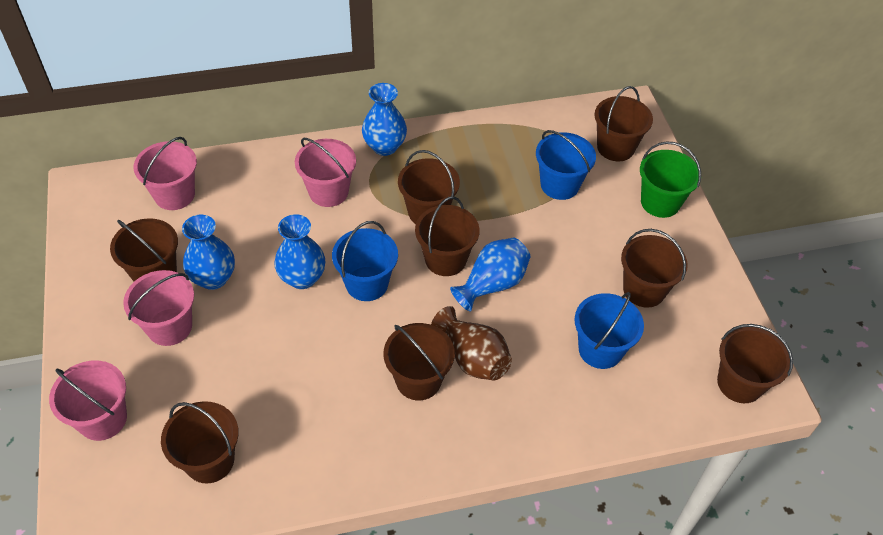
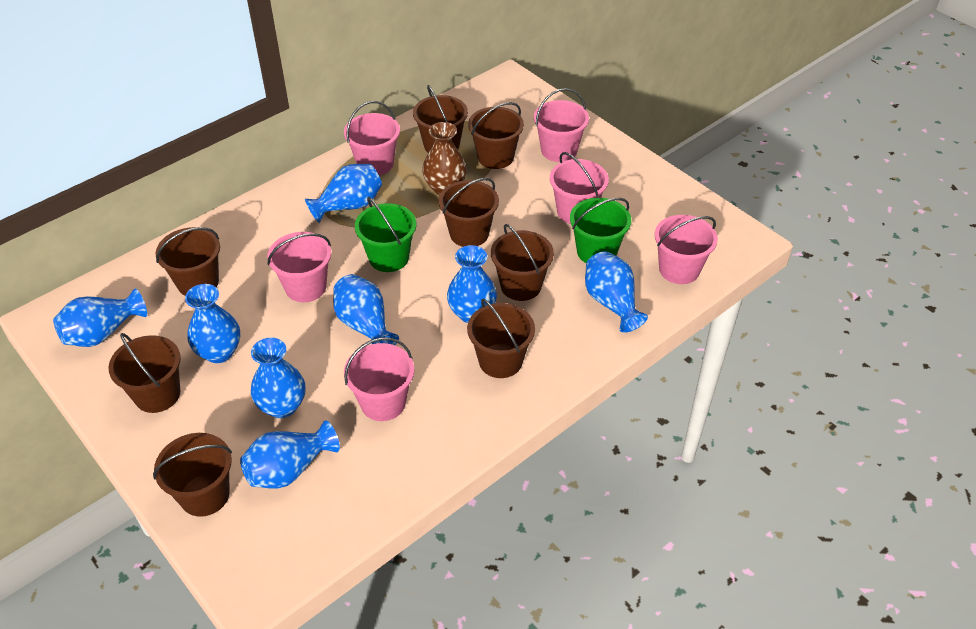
blue bucket: [332,221,398,301] [536,130,596,200] [574,292,644,369] = 3 -> none = 0
blue vase: [182,215,235,290] [274,214,325,289] [362,83,407,156] [450,238,531,312] = 4 -> [53,288,147,347] [185,284,240,363] [240,420,340,489] [251,338,305,418] [305,164,382,223] [333,274,399,345] [447,245,497,323] [585,251,648,333] = 8
green bucket: [640,141,701,218] = 1 -> [355,197,416,272] [570,198,631,263] = 2
pink bucket: [49,360,127,441] [123,270,194,346] [133,137,197,210] [295,138,356,207] = 4 -> [267,232,331,302] [344,101,400,175] [344,337,414,421] [534,88,589,162] [550,152,609,224] [655,215,718,284] = 6

